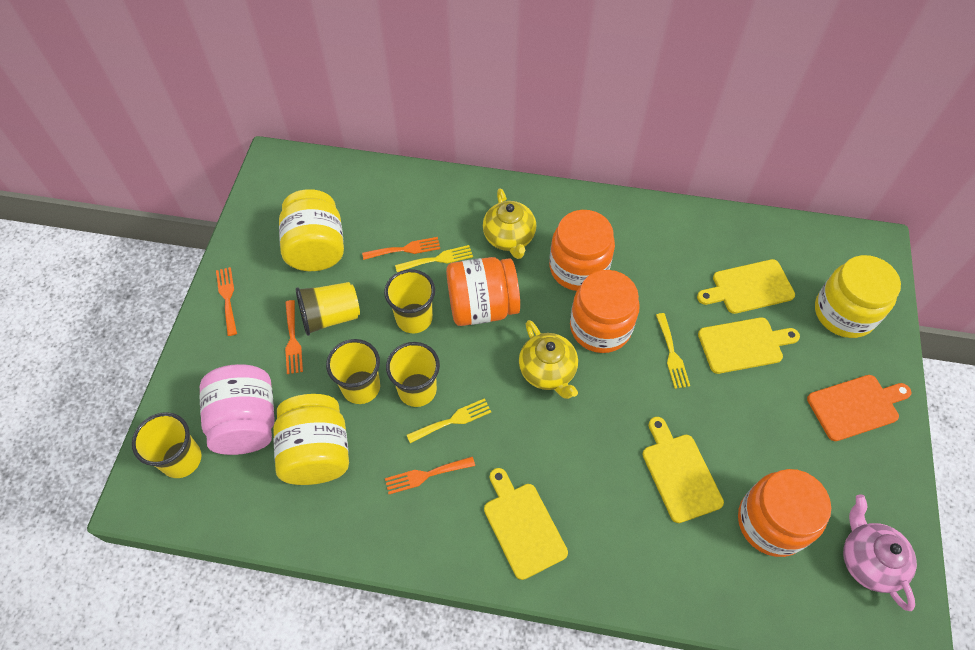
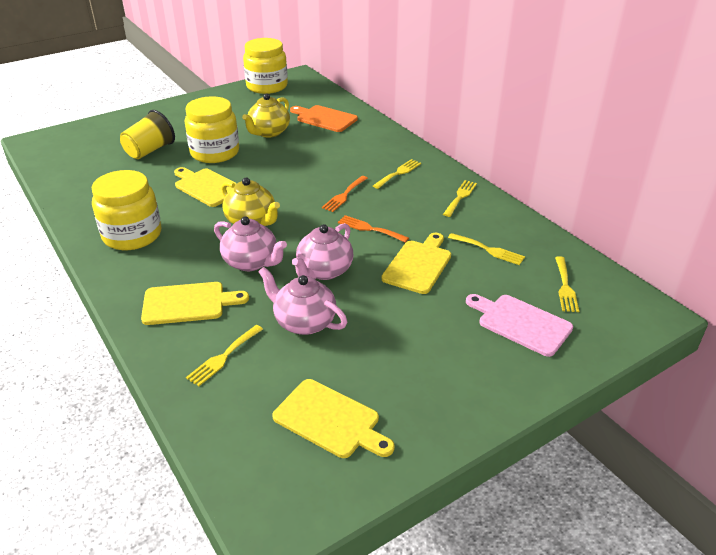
orange fork: [216,267,237,336] [285,300,303,374] [362,237,440,260] [385,456,475,494] = 4 -> [322,176,368,212] [338,215,409,243] = 2
orange jar: [446,257,520,326] [549,210,615,291] [570,270,640,353] [738,469,831,557] = 4 -> none = 0
pink cutting board: none = 0 -> [466,294,573,357] = 1
pink jar: [199,364,275,455] = 1 -> none = 0
pink teapot: [843,494,917,611] = 1 -> [214,216,287,271] [258,267,347,335] [292,223,353,280] = 3
yellow cup: [132,412,202,478] [296,282,360,336] [326,339,380,404] [384,269,435,333] [386,342,440,407] = 5 -> [120,110,175,159] = 1
yellow fork: [395,245,473,272] [407,398,491,443] [656,313,690,389] = 3 -> [186,325,263,386] [373,159,421,189] [443,180,477,217] [448,233,525,265] [555,256,579,312] = 5

